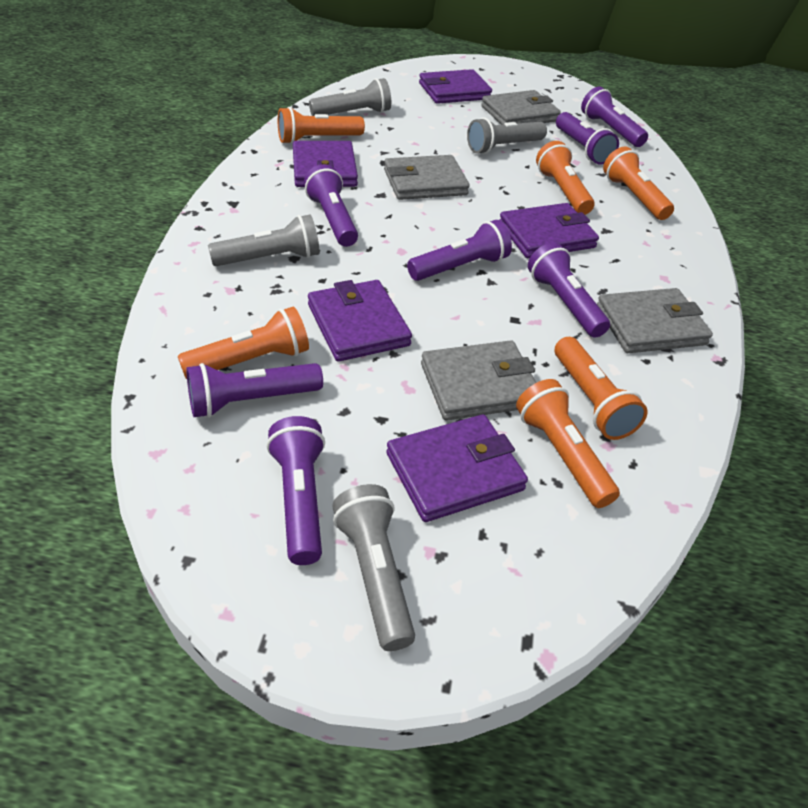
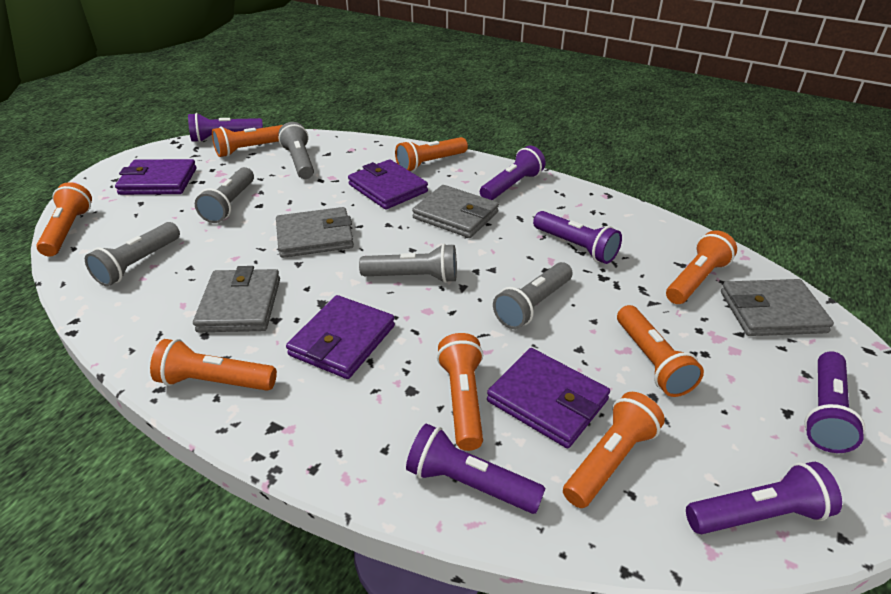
grey flashlight: [208,214,320,266] [309,78,391,116] [332,484,415,651] [467,117,547,154] = 4 -> [85,222,180,286] [195,167,254,223] [278,122,314,179] [359,244,457,283] [493,262,573,329] = 5
orange flashlight: [178,307,309,379] [278,107,365,144] [516,379,620,508] [536,141,595,215] [555,337,648,440] [603,147,674,220] = 6 -> [36,182,92,257] [150,339,277,391] [212,125,283,157] [395,137,468,172] [437,333,483,451] [563,392,665,508] [617,305,704,397] [666,230,737,304] = 8
purple flashlight: [187,363,323,418] [267,416,325,565] [304,164,358,247] [407,220,512,281] [528,242,610,338] [556,112,619,165] [581,86,648,147] = 7 -> [188,113,263,142] [406,424,546,514] [480,146,546,200] [533,211,622,264] [686,462,842,534] [804,351,865,453] = 6
purple wallet: [293,141,358,187] [308,280,412,361] [386,414,528,522] [419,69,492,104] [500,203,599,258] = 5 -> [115,159,197,195] [286,295,395,379] [348,159,428,209] [487,348,610,448] = 4

